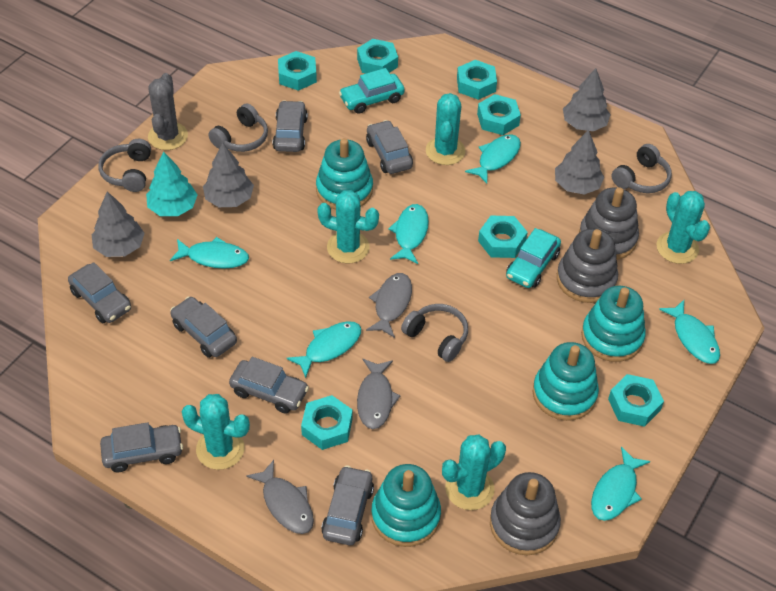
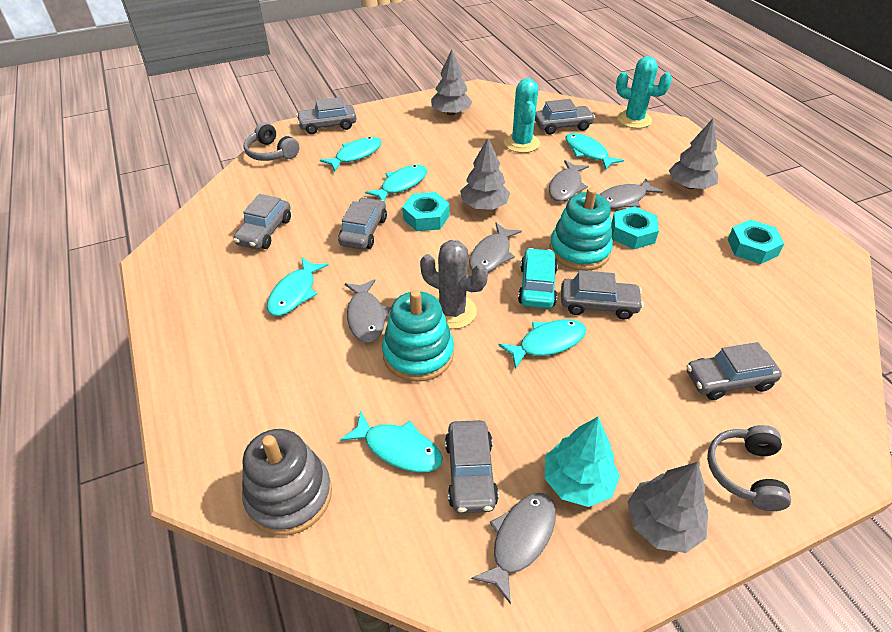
grey fish: [246,460,314,534] [357,359,401,429] [366,273,412,338] = 3 -> [345,279,391,343] [469,223,522,272] [471,493,556,605] [549,160,589,201] [600,178,663,209] = 5
grey headphones: [98,139,151,192] [208,104,268,152] [401,304,468,362] [611,144,672,193] = 4 -> [244,122,299,161] [707,425,791,511] = 2
grey stacking toy: [490,472,561,555] [557,229,618,303] [579,187,639,260] = 3 -> [242,429,332,536] = 1
turquoise cactus: [182,394,250,470] [317,190,379,264] [426,93,465,165] [442,435,506,510] [656,191,710,264] = 5 -> [504,78,540,153] [616,56,672,128] = 2
turquoise car: [339,68,405,114] [506,228,561,288] = 2 -> [518,248,558,308] = 1
turquoise nut: [278,51,317,91] [301,395,353,450] [357,39,398,74] [457,60,497,100] [477,94,521,135] [478,216,528,258] [608,374,664,427] = 7 -> [402,192,450,231] [611,207,659,249] [727,220,784,264] = 3
turquoise stacking toy: [316,138,373,209] [371,464,441,547] [533,342,599,421] [581,286,646,362] = 4 -> [382,290,454,382] [550,187,613,271] = 2

